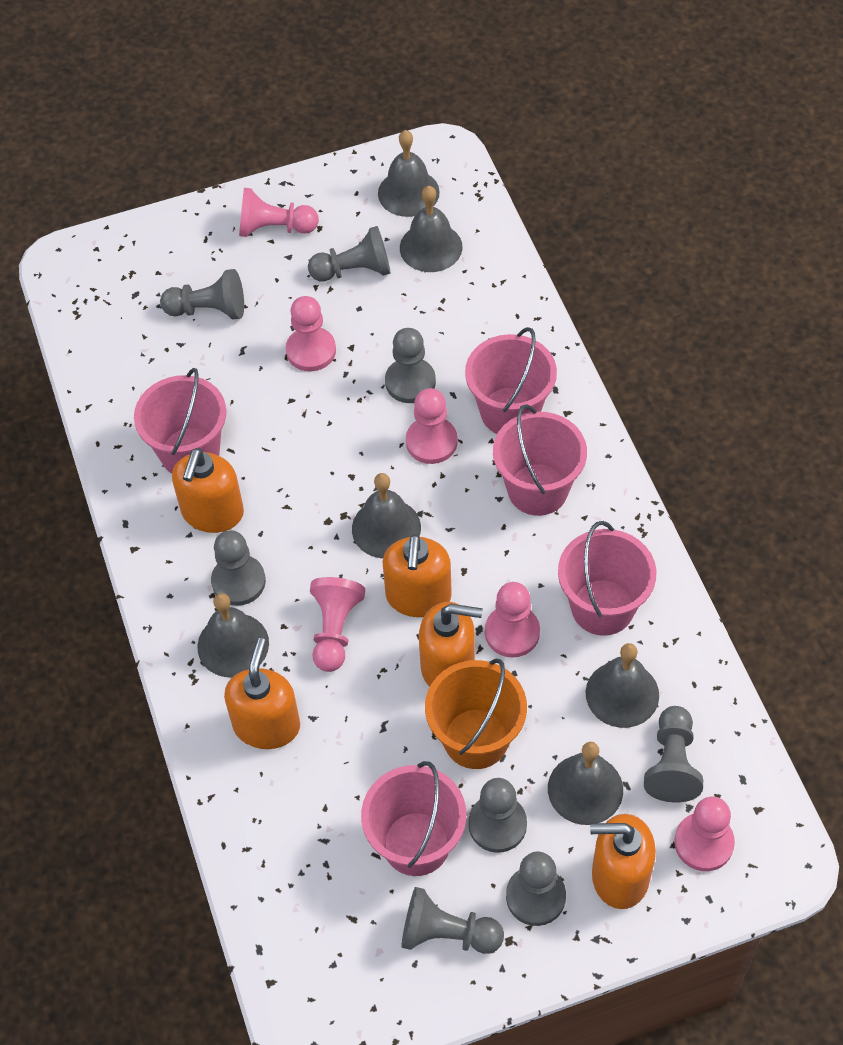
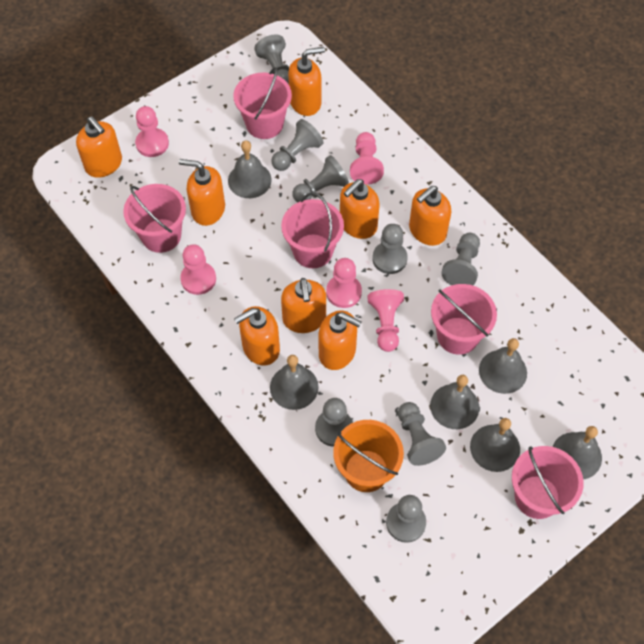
orange soap dispenser: [172,448,244,533] [224,638,300,749] [383,534,452,617] [419,602,483,687] [590,814,656,909] = 5 -> [76,116,122,178] [179,159,225,226] [234,306,280,366] [281,278,326,333] [288,47,325,116] [319,310,361,370] [340,179,380,239] [409,186,451,246] = 8
pink pawn: [239,188,319,237] [286,296,336,371] [310,577,365,672] [406,388,458,464] [485,582,540,658] [674,796,735,871] = 6 -> [135,106,169,157] [180,244,216,295] [326,258,362,308] [350,132,384,185] [368,289,404,352] = 5

